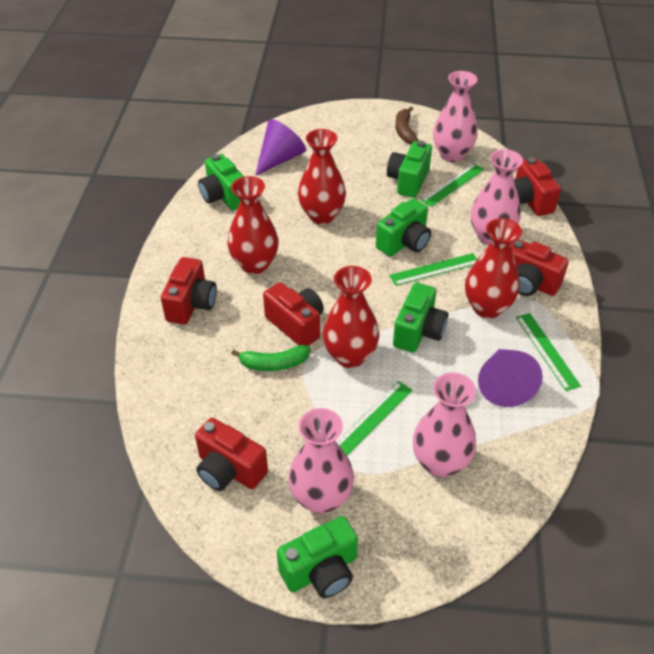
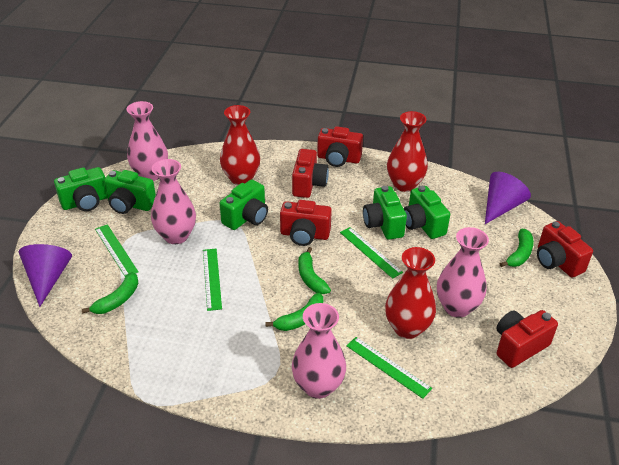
brown banana: [395,106,418,144] = 1 -> none = 0
green banana: [231,345,311,371] = 1 -> [82,272,138,314] [265,293,323,331] [298,247,331,294] [500,229,534,267] = 4
red vase: [227,176,279,274] [298,129,346,224] [322,266,379,368] [465,218,522,318] = 4 -> [220,105,260,185] [385,247,436,339] [387,111,428,192] = 3

